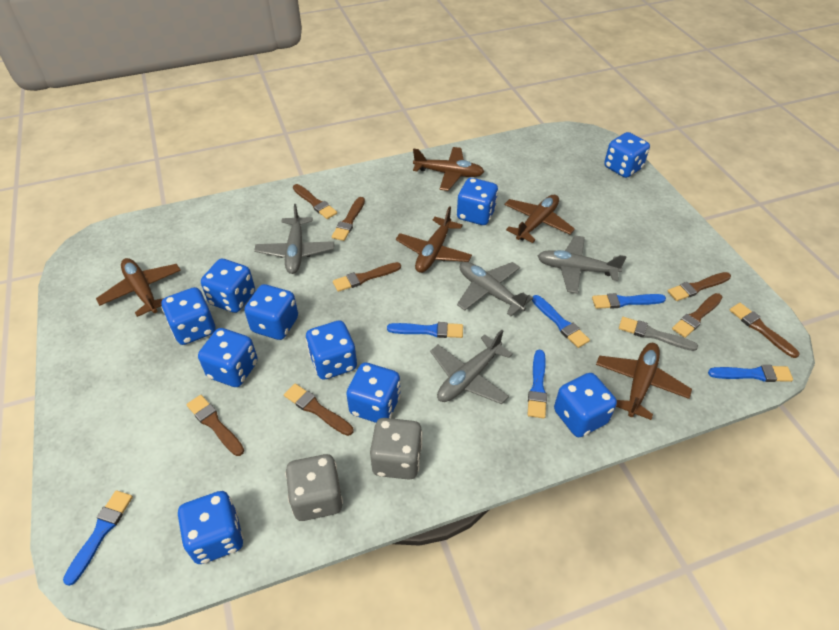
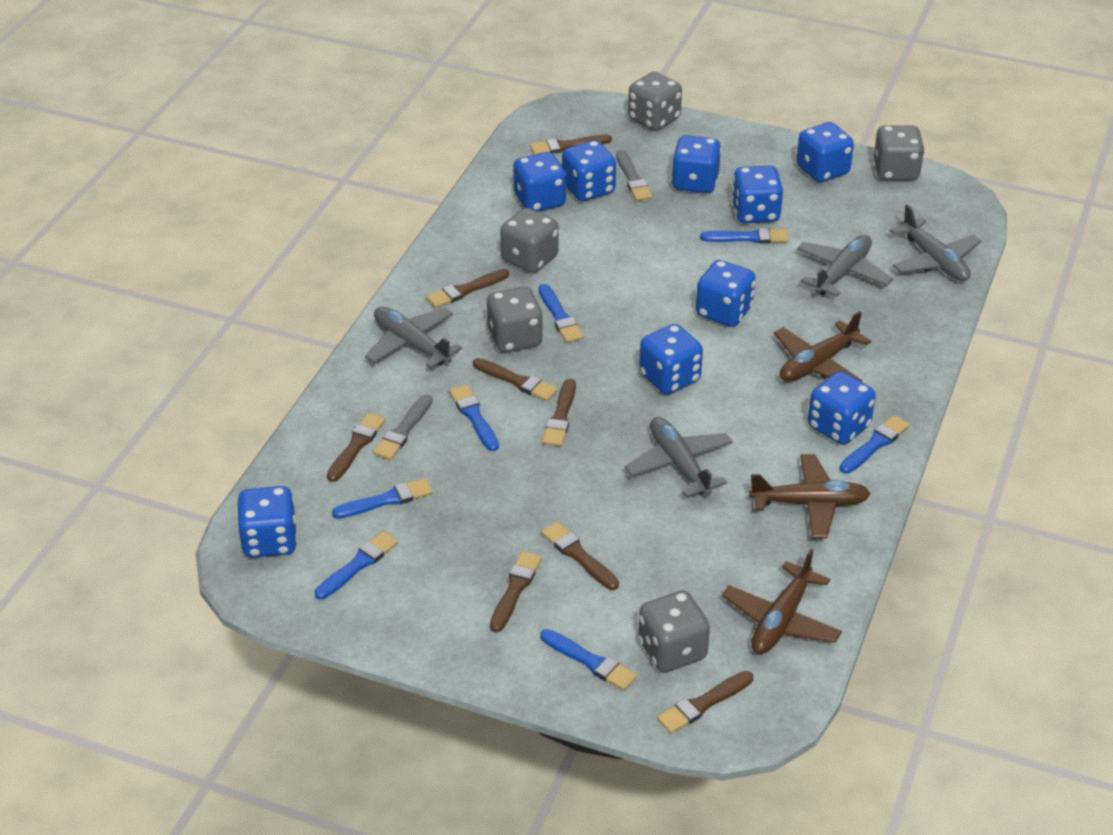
blue brush: [63,490,133,586] [387,322,463,338] [527,350,547,418] [532,295,590,348] [592,293,666,309] [708,365,793,382] = 6 -> [314,531,398,599] [332,478,433,519] [449,385,499,451] [539,284,584,343] [540,629,637,691] [700,228,788,244] [839,415,910,474] = 7
blue dice: [161,287,216,345] [178,491,244,564] [198,328,258,387] [201,259,255,313] [244,284,298,340] [305,320,357,380] [346,363,401,423] [457,178,498,225] [554,373,617,437] [604,132,650,178] = 10 -> [237,486,297,558] [513,152,566,212] [562,140,616,201] [639,324,703,395] [671,135,722,193] [696,260,755,327] [731,165,783,223] [796,122,854,182] [808,371,876,445] = 9
brown plane: [96,258,181,317] [396,206,472,273] [413,147,484,191] [504,195,575,243] [596,343,692,420] = 5 -> [722,549,842,654] [749,454,871,538] [774,311,871,382] = 3
grey brush: [619,317,698,351] = 1 -> [373,395,432,460] [616,150,653,201] = 2
grey dice: [285,454,343,521] [370,418,422,480] = 2 -> [487,287,543,352] [500,208,559,273] [628,72,682,131] [638,590,710,672] [874,125,925,180] = 5

